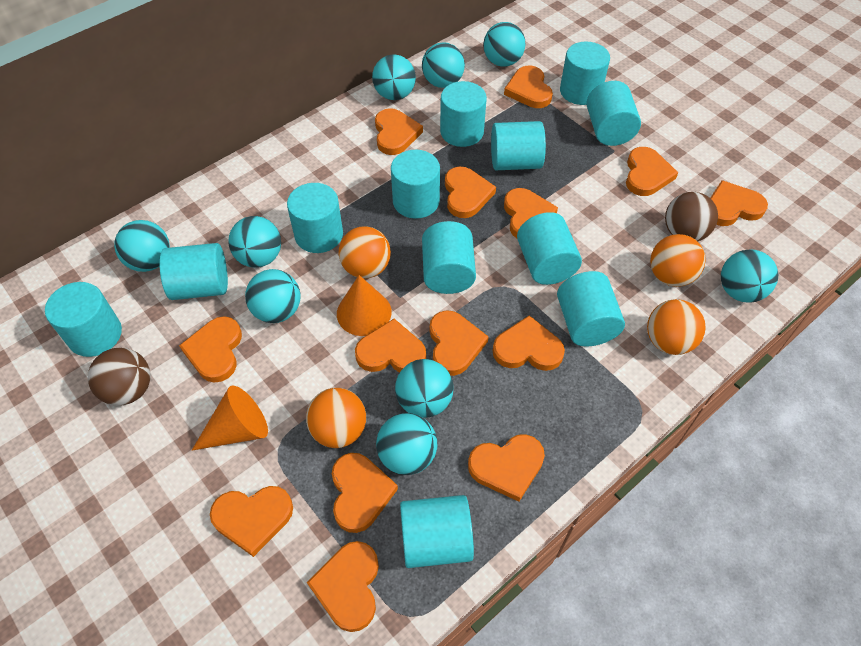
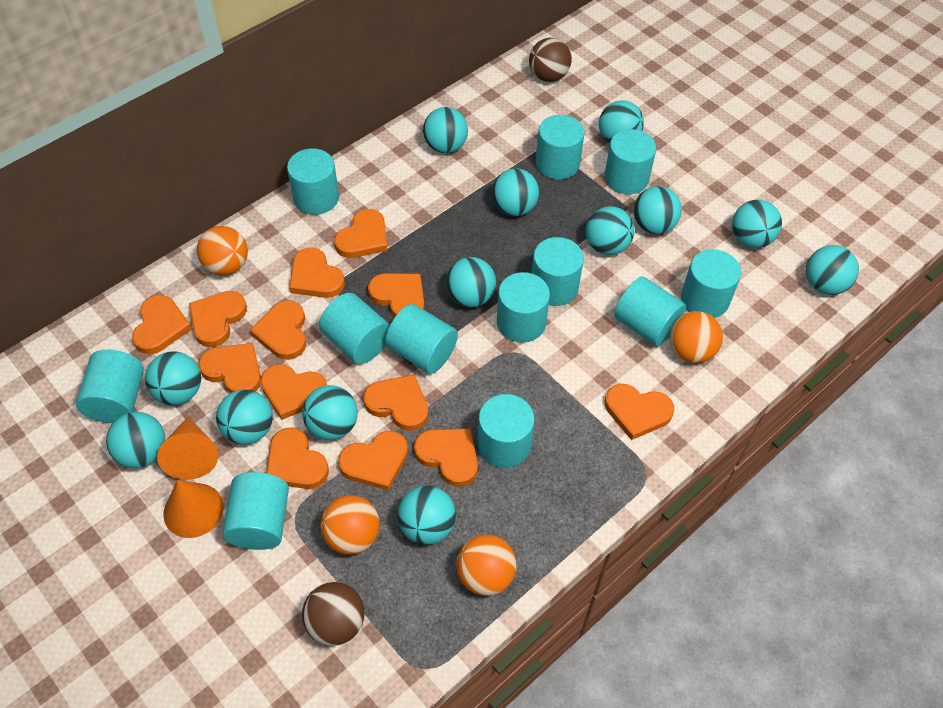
orange heart: [179,316,242,383] [210,486,293,557] [307,541,379,632] [332,453,398,533] [355,319,426,373] [375,108,423,155] [430,310,489,376] [445,166,496,218] [468,434,545,502] [492,315,565,371] [504,66,553,108] [504,188,558,238] [626,147,678,196] [710,180,768,226] = 14 -> [132,295,192,354] [189,291,247,347] [198,343,261,393] [250,300,306,360] [260,364,327,420] [266,428,329,489] [289,248,345,298] [334,209,388,258] [338,431,408,491] [363,374,429,431] [368,273,424,318] [414,428,478,487] [605,384,674,440] = 13
turquoise ball: [114,220,170,272] [228,216,281,268] [245,269,300,323] [372,54,416,100] [376,413,437,475] [395,359,454,418] [422,42,465,88] [483,22,526,67] [721,249,778,303] = 9 -> [106,412,165,468] [145,352,201,405] [216,389,273,445] [302,385,358,440] [398,486,456,545] [423,107,468,153] [446,257,496,307] [492,168,539,216] [586,206,635,255] [599,100,644,143] [633,186,682,234] [732,200,782,248] [806,245,859,295] = 13

